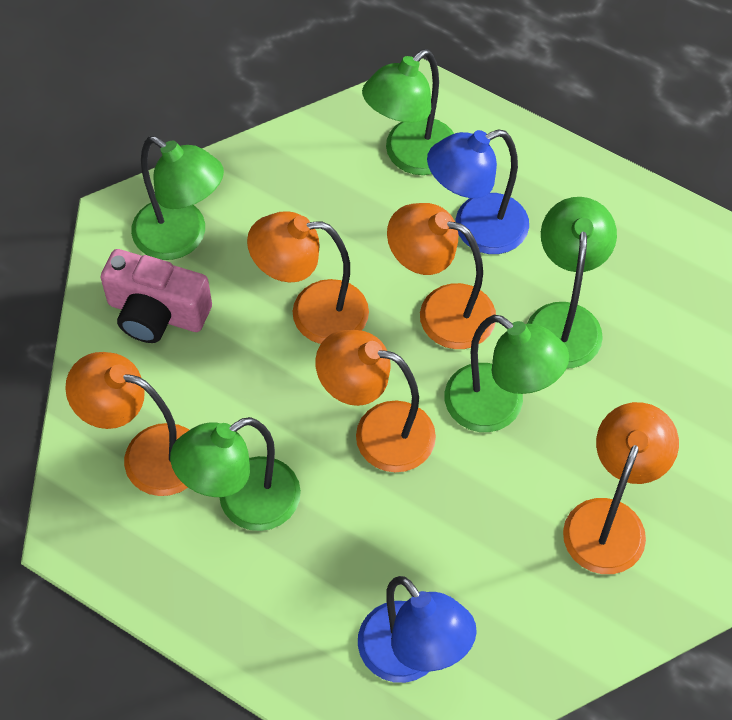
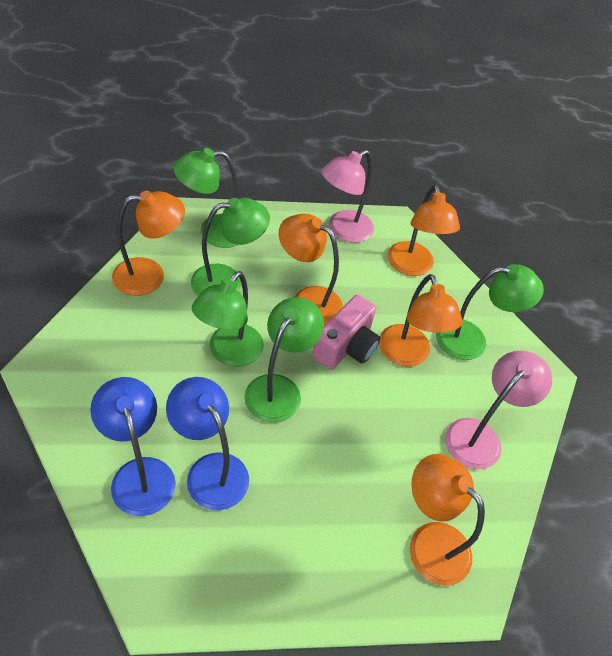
pink lamp: none = 0 -> [321,150,374,243] [445,350,552,469] = 2

